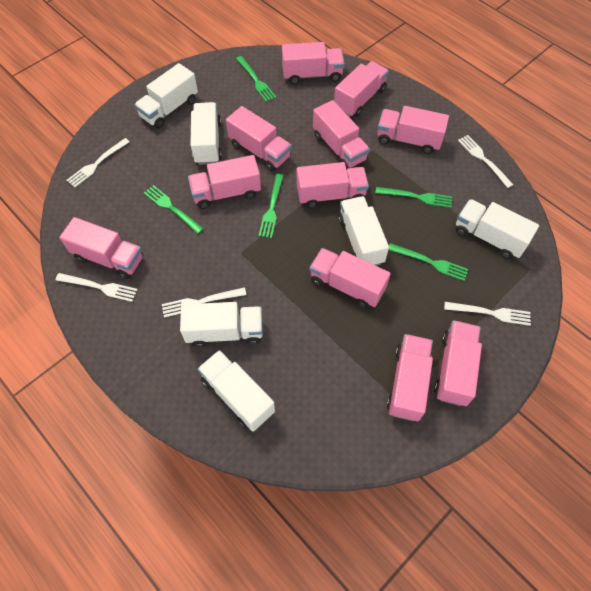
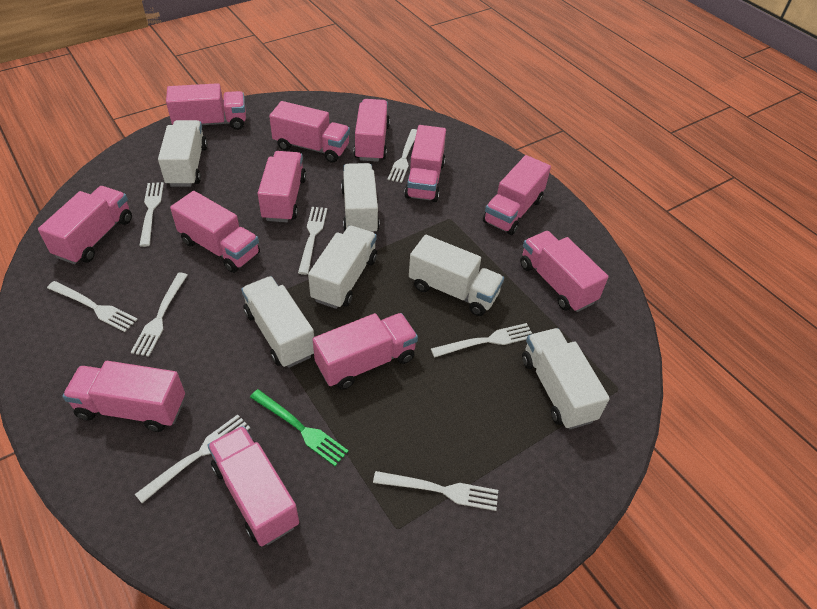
green fork: [144,185,204,234] [236,56,276,102] [259,174,284,238] [375,187,452,208] [389,243,468,281] = 5 -> [250,389,349,466] = 1
pink truck: [59,217,143,279] [188,155,261,209] [226,106,292,172] [282,42,344,85] [297,162,369,208] [310,248,391,308] [313,100,370,170] [334,61,389,117] [377,106,449,154] [387,334,433,421] [434,320,482,406] = 11 -> [38,186,132,264] [62,361,185,432] [166,83,246,130] [170,191,260,273] [207,426,299,546] [257,151,306,222] [269,101,350,163] [313,313,418,390] [354,99,390,162] [404,125,446,202] [483,155,551,235] [520,231,608,312] = 12
white fork: [56,273,138,302] [67,138,130,187] [162,287,247,317] [444,302,531,326] [458,135,513,188] = 5 -> [47,281,138,332] [131,272,187,357] [135,414,250,503] [139,182,164,247] [298,207,327,275] [373,471,498,511] [388,129,417,183] [431,323,532,358] = 8

